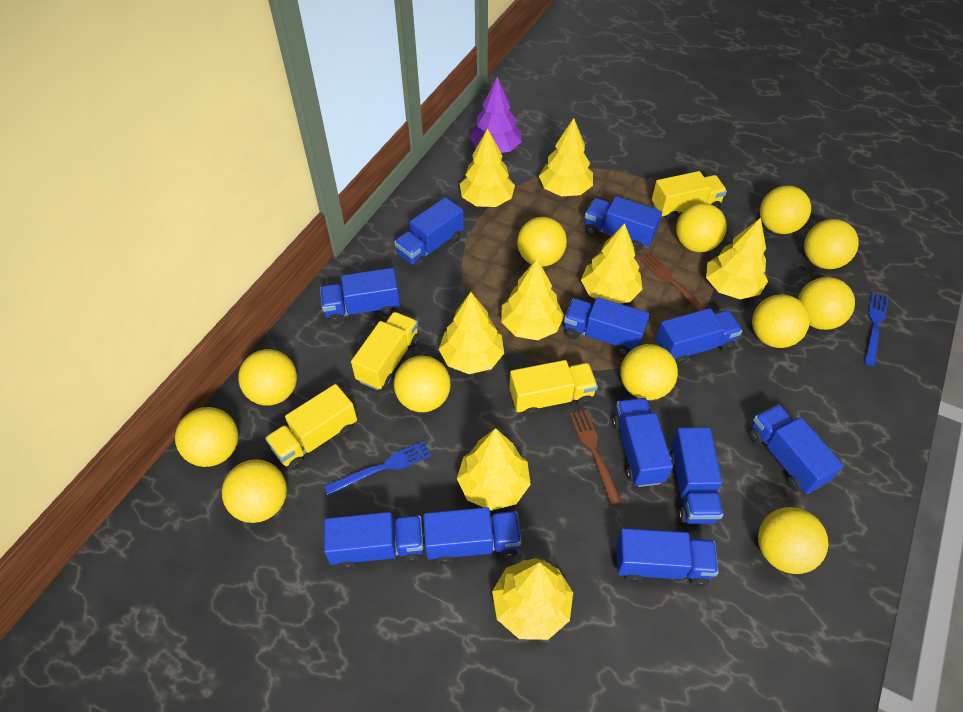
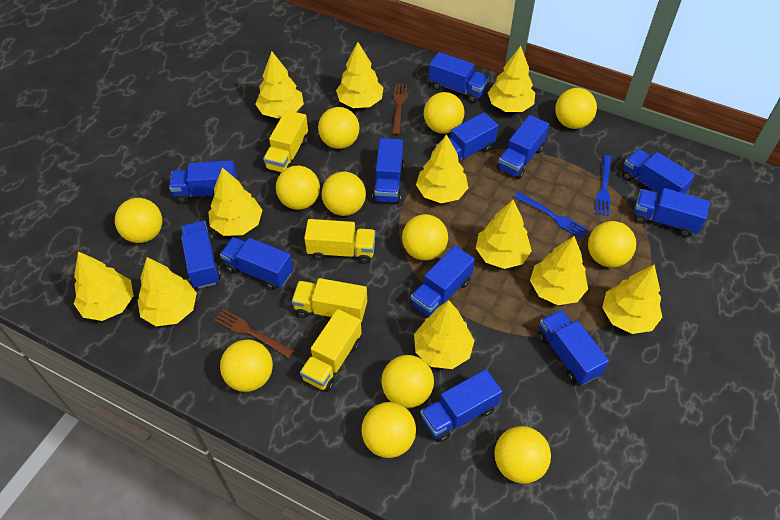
blue truck: [320,268,400,324] [324,512,423,570] [394,197,464,269] [423,507,521,564] [564,297,650,356] [585,196,662,251] [612,398,673,487] [616,528,719,587] [656,308,743,365] [669,427,723,524] [749,405,844,494] = 11 -> [169,160,237,203] [181,221,221,289] [220,237,293,290] [372,138,404,203] [411,245,475,317] [420,369,502,442] [429,52,489,103] [436,112,498,163] [497,115,549,179] [537,310,609,385] [622,149,695,199] [634,188,710,237] = 12
purple tree: [470,77,522,153] = 1 -> none = 0
yellow tree: [439,292,504,374] [457,428,531,511] [460,128,515,207] [492,558,573,640] [501,259,564,340] [539,118,593,197] [581,223,643,303] [706,218,768,299] = 8 -> [74,251,134,321] [137,257,197,326] [208,167,263,236] [255,51,304,118] [336,42,383,108] [414,300,475,369] [416,134,468,203] [476,200,532,269] [488,46,535,112] [530,236,588,305] [602,264,663,334] = 11

